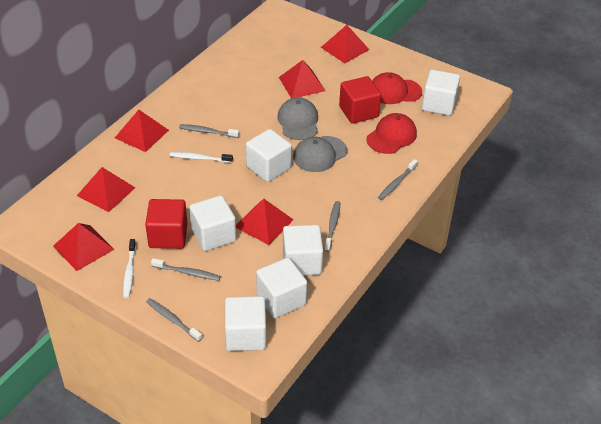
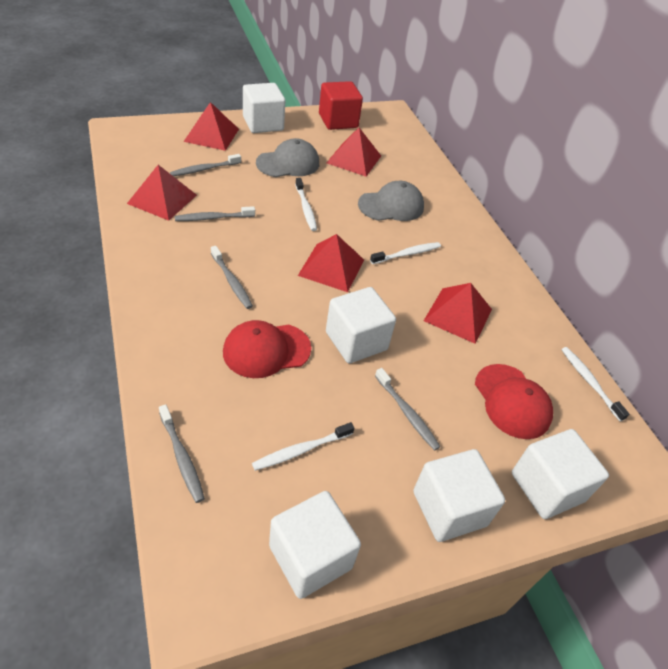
red cube: [145,199,187,249] [339,76,381,124] = 2 -> [319,81,363,130] = 1
red pyramid: [53,223,114,271] [77,167,135,212] [115,110,169,152] [236,199,294,245] [279,60,325,98] [321,25,370,63] = 6 -> [127,165,197,221] [183,102,239,151] [298,234,364,292] [327,128,381,177] [424,283,492,344] = 5
white cube: [189,195,236,251] [225,296,266,351] [246,129,292,182] [256,257,307,318] [283,225,323,275] [422,70,460,116] = 6 -> [243,83,285,133] [269,491,361,599] [326,287,396,363] [413,449,505,542] [512,429,609,519] = 5
white toothbrush: [123,239,136,298] [170,152,233,163] = 2 -> [252,422,354,471] [295,178,317,231] [370,242,441,264] [561,347,629,421] = 4

